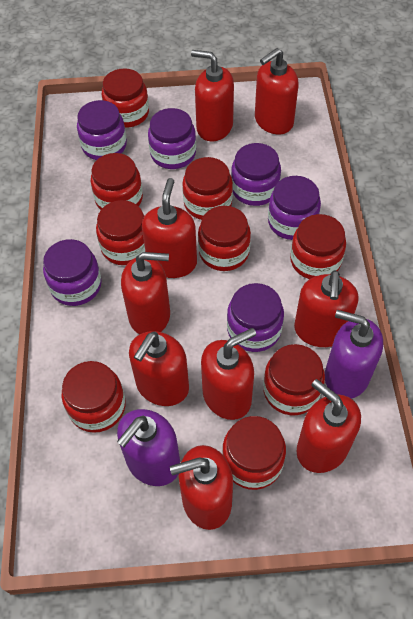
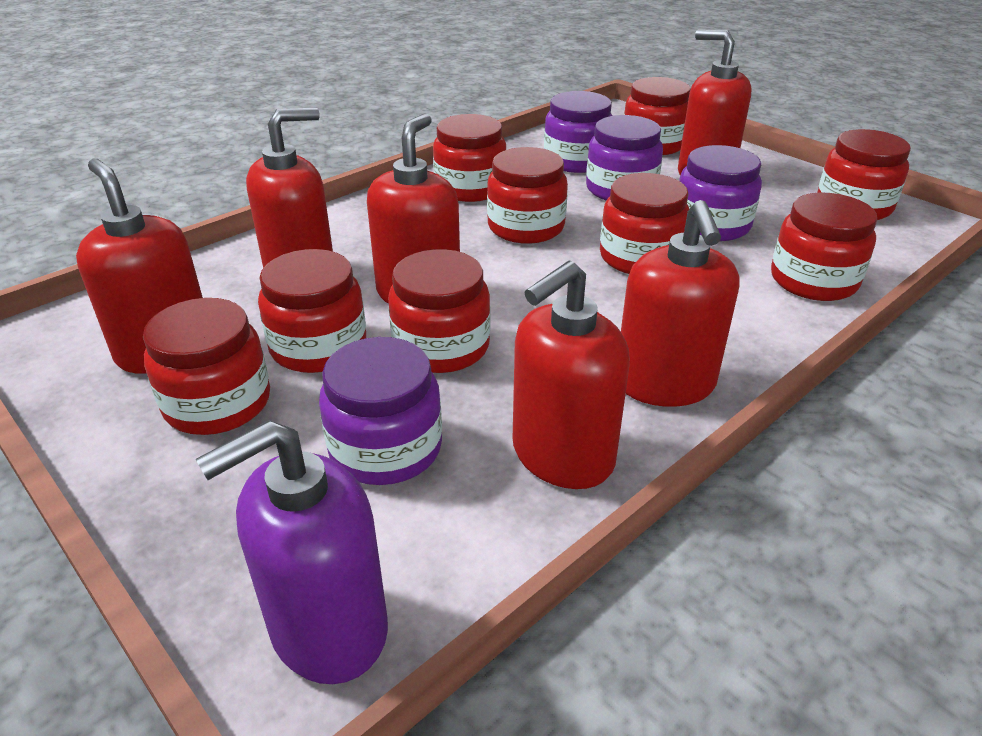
purple jar: [43,239,102,306] [77,100,127,160] [148,108,196,169] [227,283,284,352] [231,143,281,206] [268,176,321,240] = 6 -> [319,337,442,485] [544,91,613,173] [586,115,663,200] [679,145,762,241] = 4
purple soap dispenser: [117,409,180,486] [325,310,383,399] = 2 -> [196,420,388,684] = 1
red soap dispenser: [121,252,170,334] [129,331,189,406] [142,178,197,278] [170,445,233,530] [191,50,234,141] [201,328,256,420] [255,48,299,134] [294,270,359,347] [297,379,361,473] = 9 -> [76,159,203,374] [246,108,333,268] [367,113,460,304] [513,261,630,489] [621,200,739,407] [678,30,751,175] = 6

